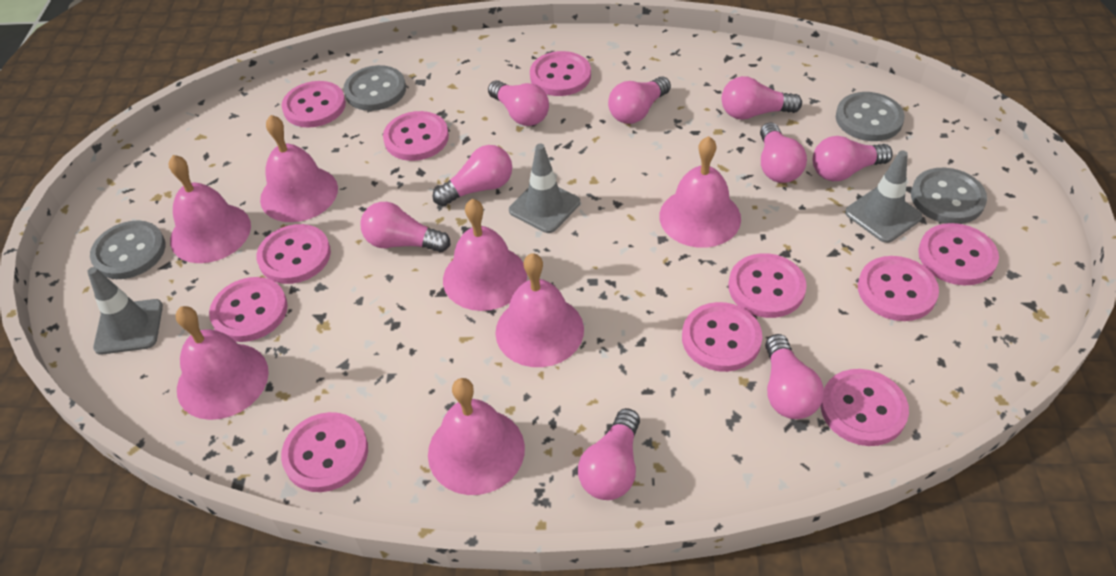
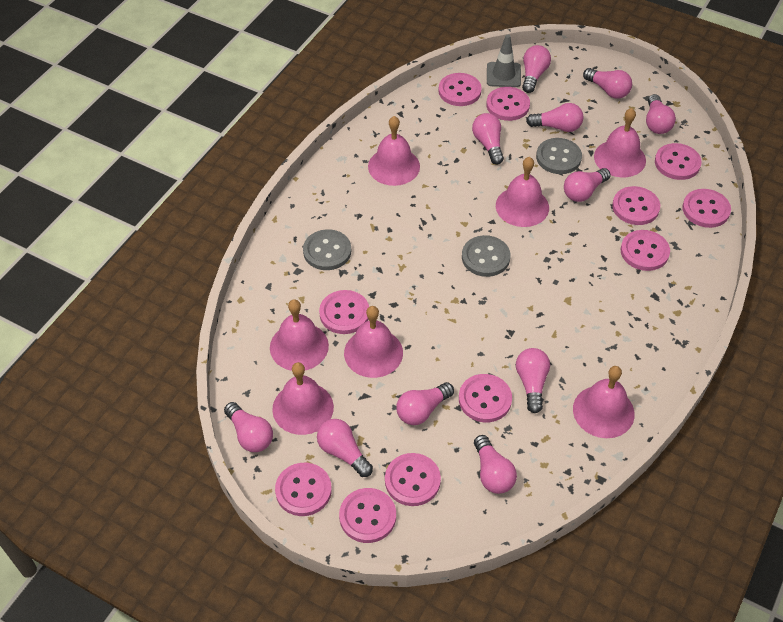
grey button: [90,220,165,279] [343,65,406,111] [836,92,905,141] [911,168,987,224] = 4 -> [303,229,351,270] [462,235,510,277] [536,138,582,174] = 3
grey traffic cone: [87,267,163,355] [509,144,580,233] [845,150,922,243] = 3 -> [487,34,521,87] = 1
pink light bulb: [360,202,451,252] [433,145,512,206] [488,80,549,126] [578,408,640,500] [608,76,671,124] [721,76,802,120] [760,123,807,183] [765,334,824,419] [813,136,893,181] = 9 -> [224,402,273,452] [317,419,373,477] [396,382,454,425] [472,113,504,165] [474,435,517,494] [516,348,550,413] [522,45,551,93] [526,103,584,132] [564,168,611,202] [583,68,632,99] [646,94,676,134] = 11

